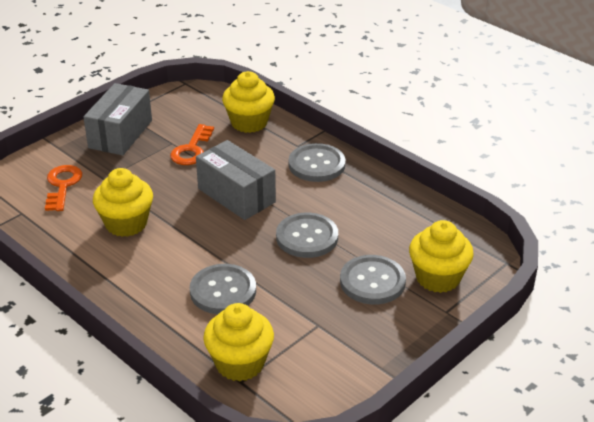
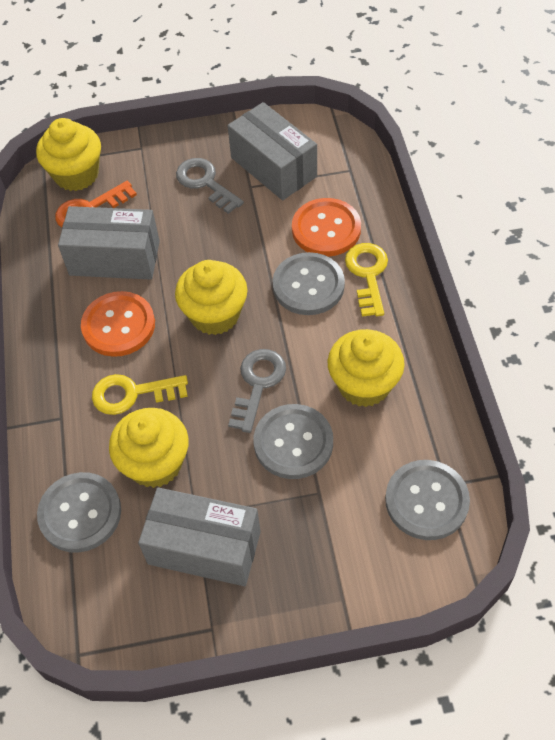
grey box: [83,83,152,155] [196,140,276,220] = 2 -> [58,206,160,280] [138,487,261,586] [228,102,317,200] = 3
grey key: none = 0 -> [176,158,244,214] [228,349,286,433] = 2
orange button: none = 0 -> [81,291,155,357] [292,198,361,257] = 2
orange key: [45,165,82,211] [170,124,214,165] = 2 -> [55,181,137,227] = 1
yellow key: none = 0 -> [92,374,188,415] [345,243,388,317] = 2

